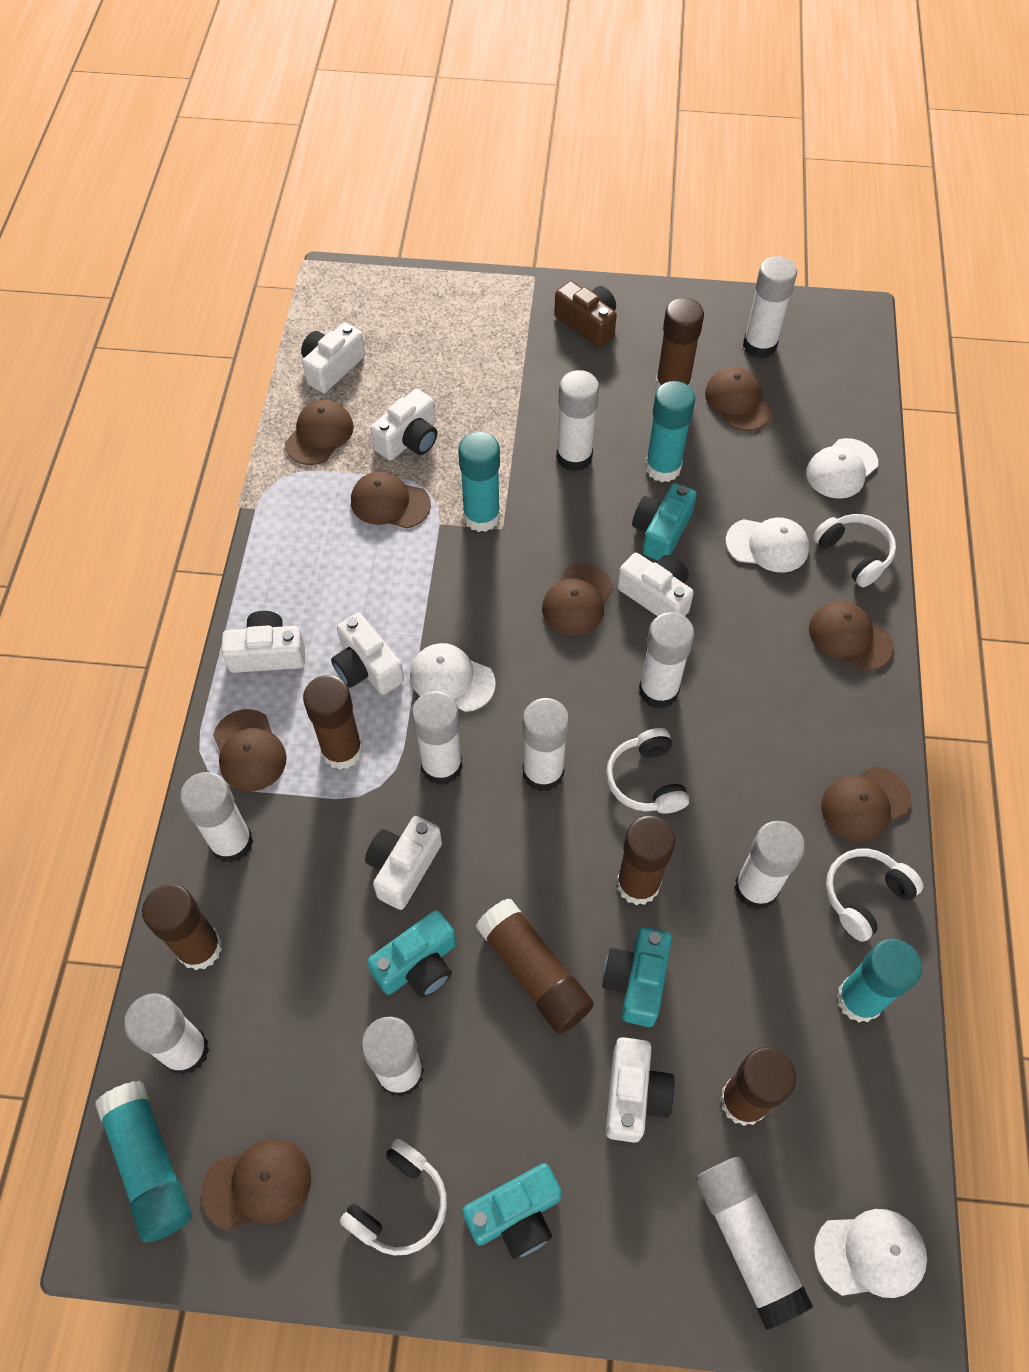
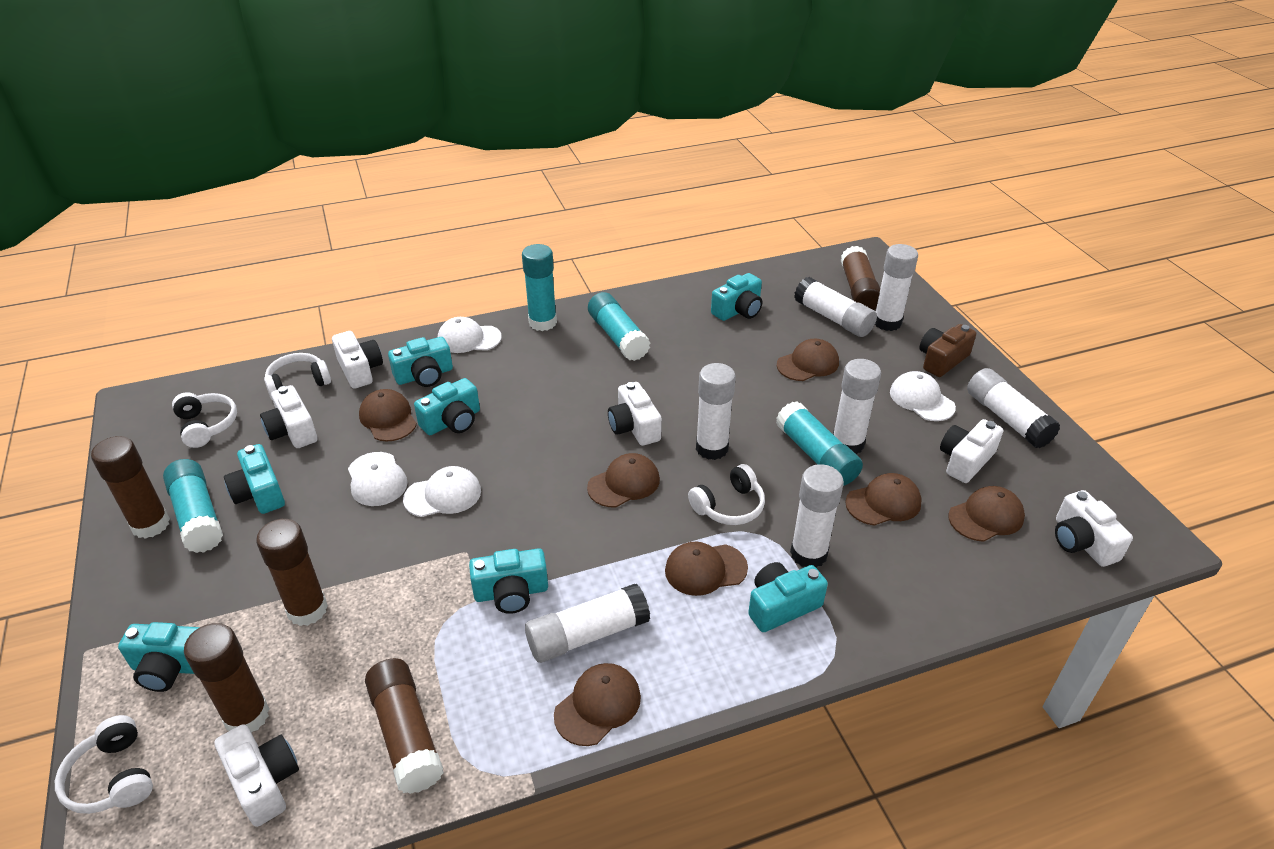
brown cap: [201,1139,311,1230] [213,709,287,791] [285,400,354,465] [351,471,431,528] [542,564,613,636] [705,367,772,431] [809,601,894,671] [821,766,911,842] = 8 -> [359,389,417,441] [554,663,641,746] [587,453,660,507] [665,542,748,596] [777,339,839,381] [845,473,922,526] [948,486,1025,542] = 7
brown glue stick: [142,884,222,970] [303,675,363,770] [476,898,594,1034] [616,816,675,905] [656,298,704,390] [720,1047,796,1126] = 6 -> [91,436,170,539] [184,623,269,733] [256,519,328,626] [365,658,444,794] [841,246,880,310] = 5
turquoise camera: [367,910,456,998] [462,1163,562,1259] [602,927,672,1027] [632,483,696,561] = 4 -> [118,622,200,692] [224,444,285,514] [388,337,453,387] [414,378,480,435] [469,548,548,614] [711,273,762,321] [748,562,828,632] = 7
white camera: [221,611,305,673] [301,322,365,393] [331,613,404,695] [365,816,442,910] [370,389,437,461] [606,1037,675,1143] [617,553,694,616] = 7 -> [214,724,299,827] [260,385,317,448] [332,331,383,389] [608,382,662,446] [940,419,1003,483] [1055,490,1133,567] = 6
white glue stick: [124,993,209,1075] [180,772,253,863] [361,1017,424,1097] [412,691,462,785] [522,698,569,792] [557,370,599,472] [639,612,695,708] [696,1157,813,1330] [734,821,805,910] [743,256,797,359] = 10 -> [525,584,650,663] [696,363,736,460] [790,464,844,568] [794,277,877,337] [833,359,881,454] [875,244,918,331] [967,368,1060,448] = 7

